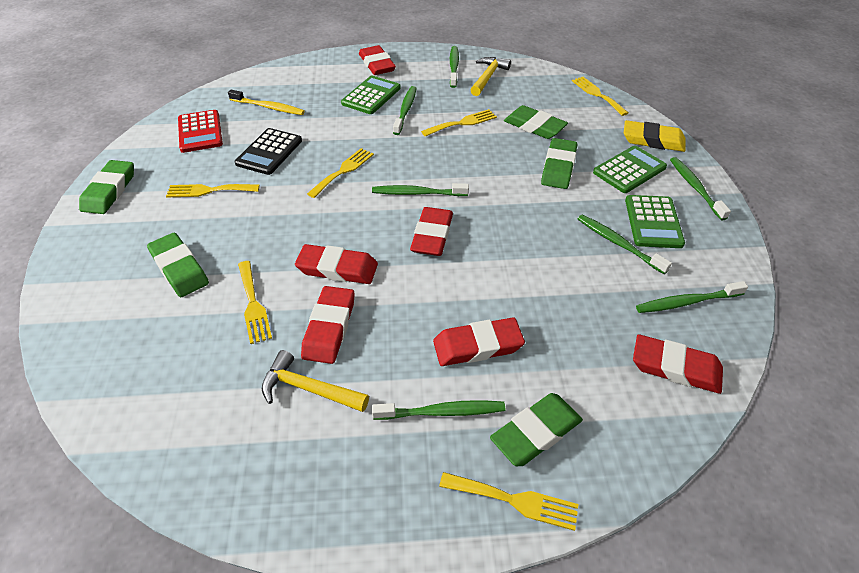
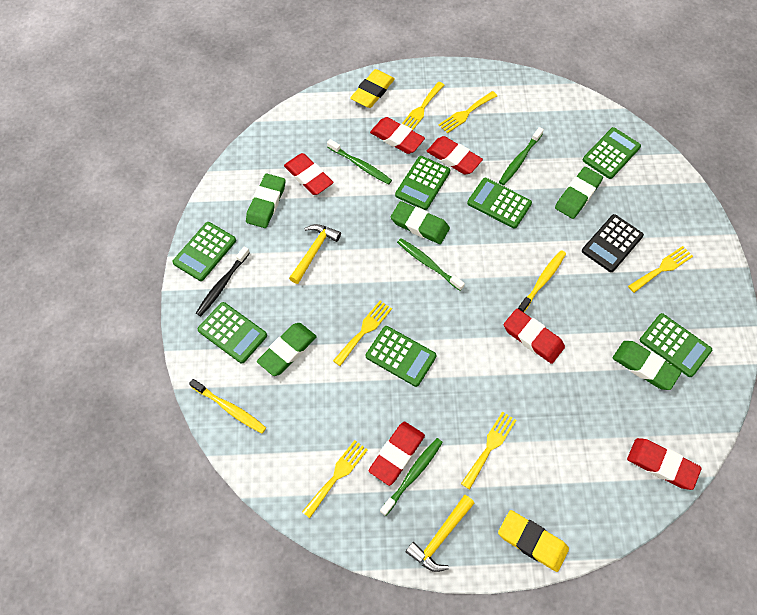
black toothbrush: none = 0 -> [196,247,250,316] = 1
green calculator: [341,76,401,114] [593,146,667,193] [625,195,685,248] = 3 -> [172,222,236,281] [198,302,267,363] [366,326,437,387] [395,156,450,210] [467,178,532,229] [583,127,641,179] [640,313,712,377] = 7
green toothbrush: [372,183,469,196] [372,400,505,420] [393,86,416,135] [450,46,459,88] [578,215,672,274] [636,281,748,313] [670,157,731,220] = 7 -> [327,139,392,184] [380,438,443,516] [397,238,465,291] [499,127,544,185] = 4
red calculator: [178,110,223,153] = 1 -> none = 0
yellow eraser: [624,120,686,152] = 1 -> [350,69,395,108] [498,510,569,572] = 2
yellow toothbrush: [228,90,305,115] = 1 -> [189,379,266,433] [518,250,566,312] = 2

